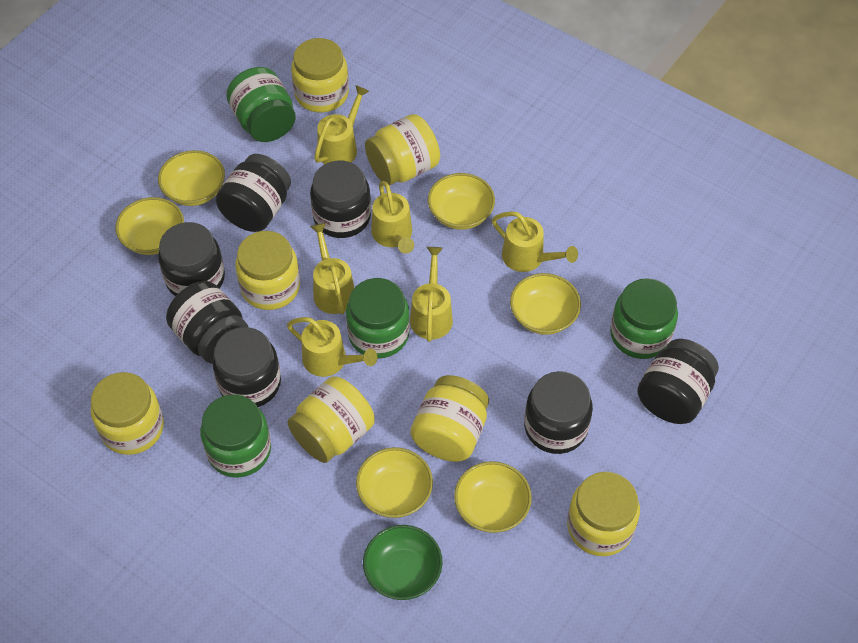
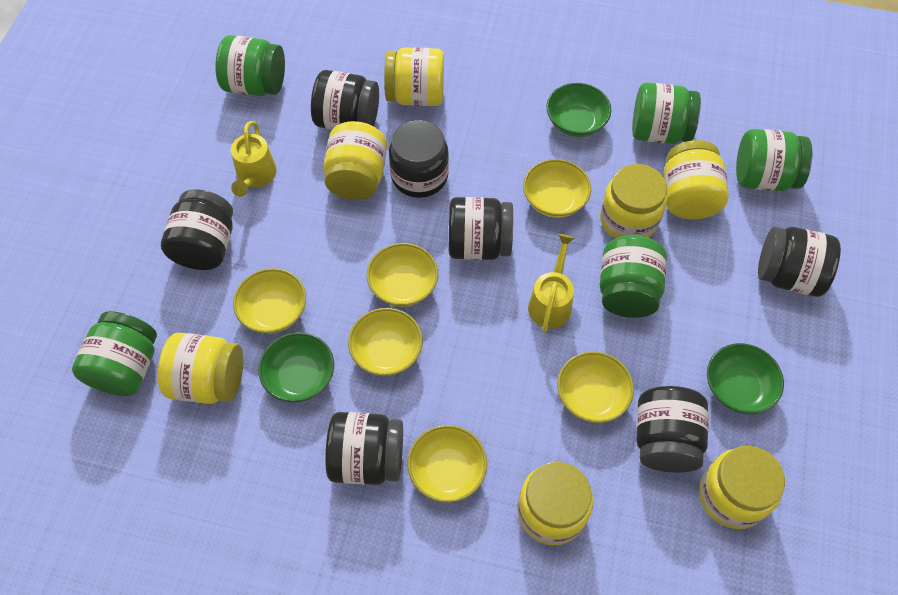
green bowl: [363,525,443,600] = 1 -> [258,332,334,402] [546,83,611,137] [707,343,784,414] = 3
green jar: [200,394,271,478] [226,67,296,142] [346,278,410,358] [610,278,678,359] = 4 -> [72,311,157,396] [216,35,285,96] [600,235,667,318] [632,82,701,144] [736,129,812,191] = 5
yellow watering can: [287,317,377,377] [310,223,354,314] [314,85,369,164] [371,181,414,254] [410,247,453,342] [492,211,578,272] = 6 -> [231,121,277,197] [528,234,575,333] = 2

